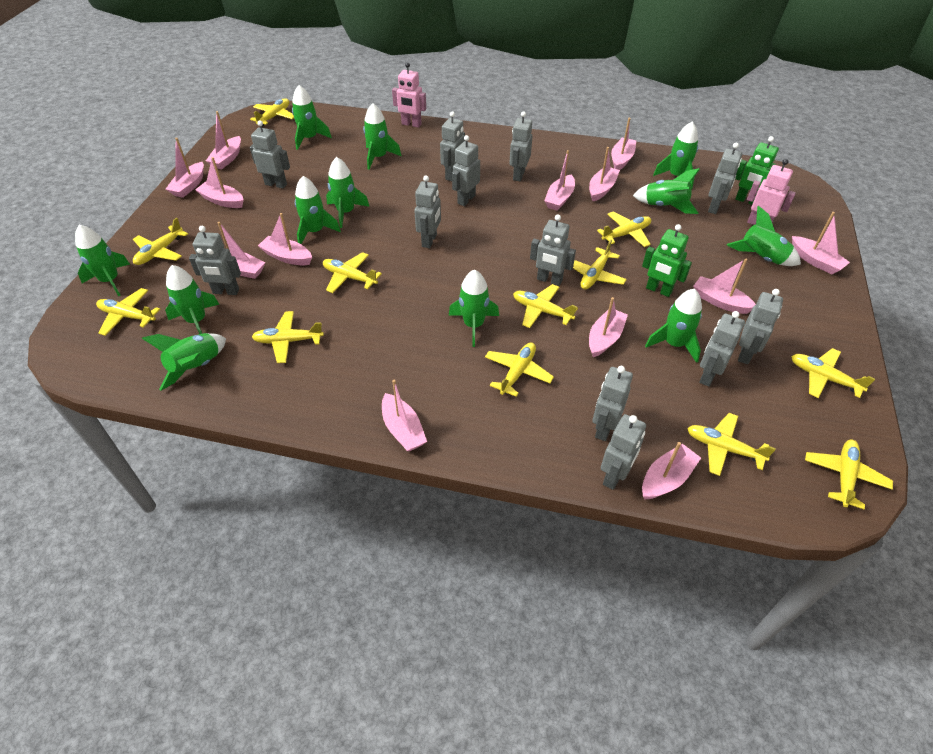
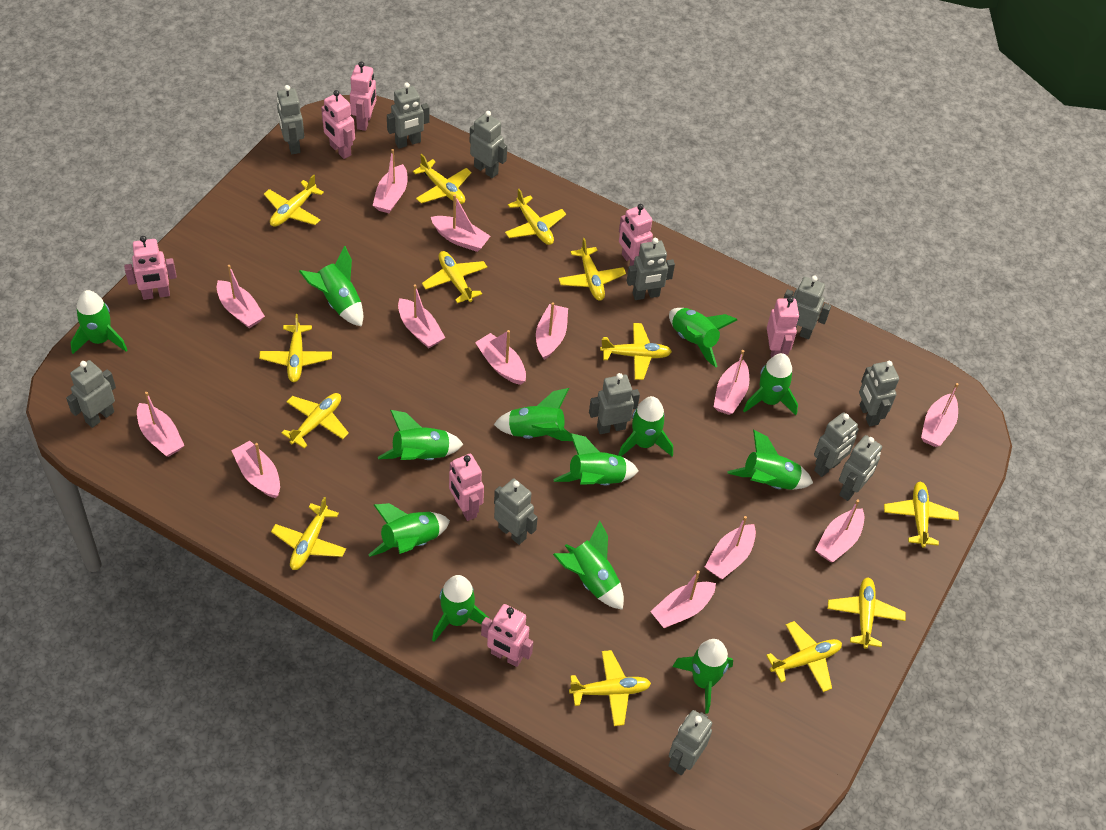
green robot: [642,224,692,297] [735,136,779,205] = 2 -> none = 0
green rocket: [75,225,130,296] [142,333,226,391] [165,265,220,334] [292,85,332,150] [295,176,341,244] [326,157,370,228] [363,103,401,170] [449,269,499,347] [633,168,700,214] [645,289,702,363] [653,122,698,188] [727,206,801,266] = 12 -> [71,290,127,354] [299,246,363,327] [368,503,450,557] [378,410,463,460] [432,575,489,642] [494,388,573,441] [553,521,624,610] [554,433,639,485] [618,396,673,456] [669,308,737,367] [672,639,733,714] [727,430,813,490] [743,353,798,415] = 13
pink robot: [392,62,426,128] [747,159,796,225] = 2 -> [124,236,177,300] [321,90,355,159] [350,62,376,131] [449,454,484,521] [481,604,533,667] [619,204,653,266] [767,296,799,358] = 7
yellow plane: [96,288,160,336] [133,218,188,265] [250,98,294,126] [252,311,324,363] [323,252,382,293] [485,342,554,397] [513,284,578,328] [573,240,627,290] [597,212,651,247] [687,413,776,476] [791,348,875,398] [805,440,893,509] = 12 -> [259,314,332,382] [264,175,324,227] [271,497,346,570] [282,393,349,448] [413,154,472,204] [422,251,487,303] [505,189,566,245] [558,238,626,301] [569,650,651,726] [600,323,672,380] [766,621,842,692] [828,578,906,649] [884,482,959,548] = 13

